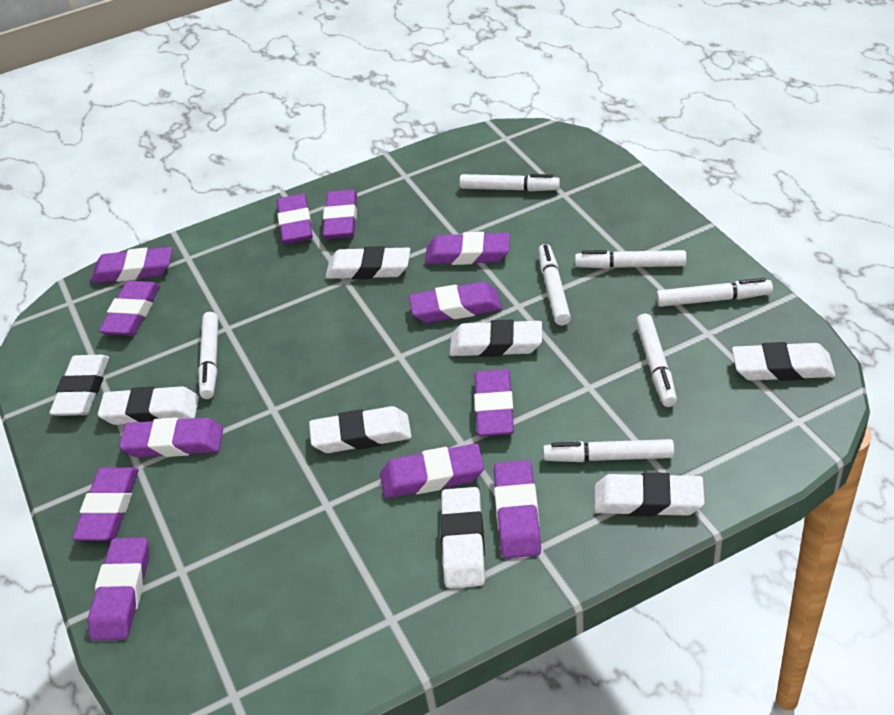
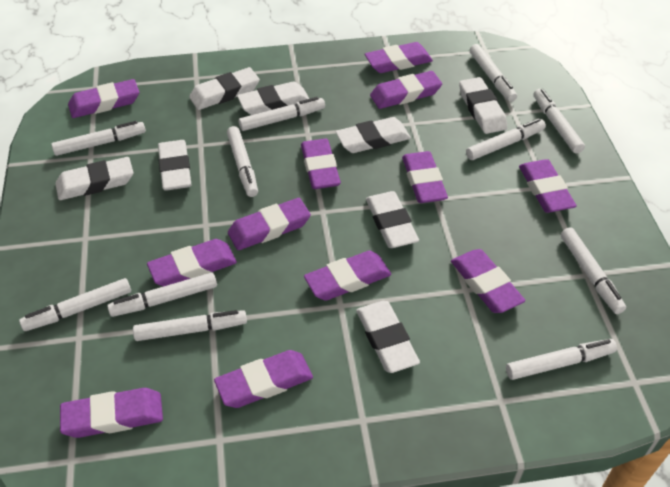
white marker: [198,312,218,399] [459,174,560,191] [538,244,571,325] [543,439,674,462] [575,250,687,269] [636,314,677,407] [656,278,773,307] = 7 -> [19,278,131,331] [51,121,146,156] [107,272,217,317] [133,310,247,341] [227,126,258,197] [239,97,325,131] [466,118,546,160] [470,44,517,102] [506,339,617,380] [533,89,585,154] [561,227,626,314] = 11

